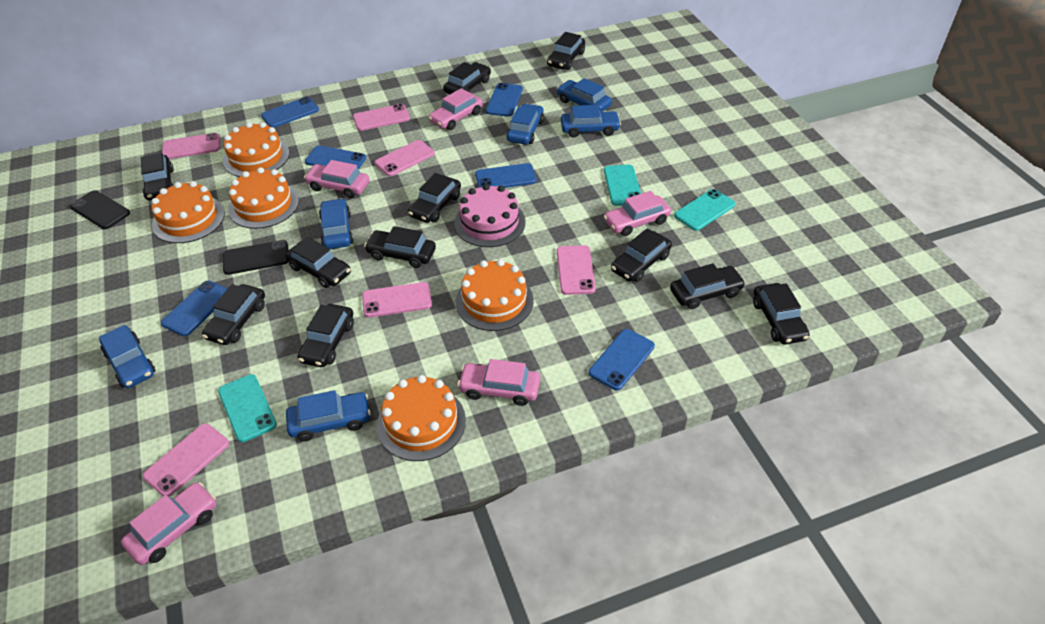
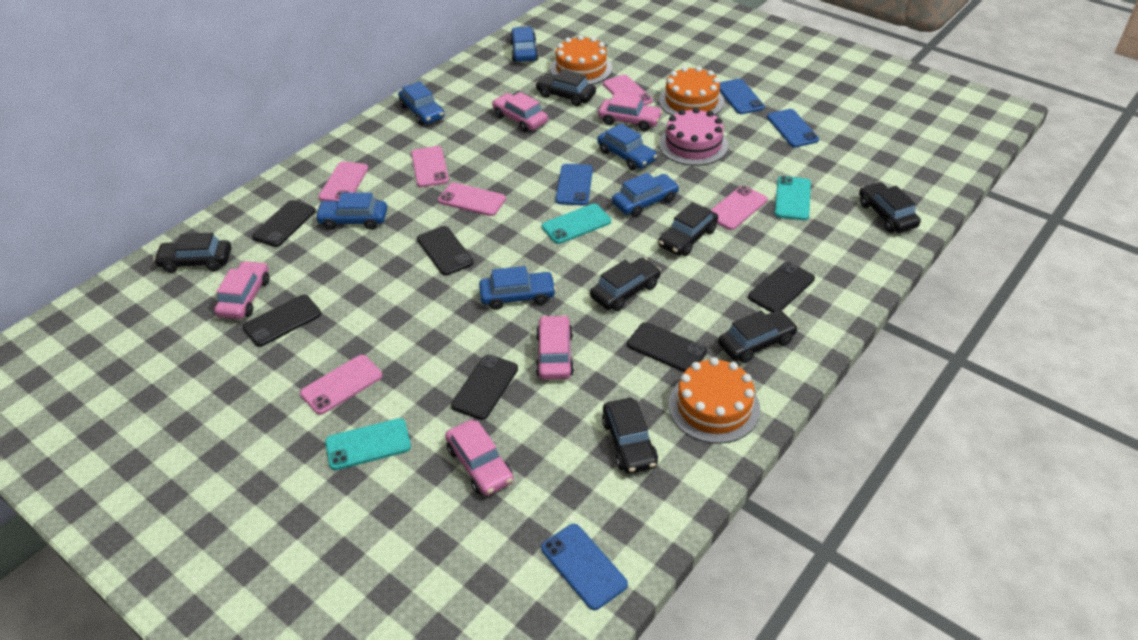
black car: [141,153,174,200] [202,284,265,345] [285,237,351,288] [297,304,354,367] [364,226,436,268] [408,173,461,223] [443,62,491,94] [547,32,585,70] [611,228,672,282] [670,263,745,309] [753,283,810,345] = 11 -> [153,233,231,273] [535,69,596,106] [590,258,661,311] [602,398,658,474] [658,202,718,256] [718,310,798,363] [859,182,921,233] = 7
black phone: [70,190,130,229] [223,240,288,275] = 2 -> [243,295,321,347] [252,200,315,247] [417,226,474,276] [451,355,518,420] [627,322,707,372] [748,262,815,313] = 6
blue phone: [161,281,228,336] [261,97,319,128] [305,145,366,169] [475,163,536,188] [486,83,523,117] [589,329,655,390] = 6 -> [541,524,628,610] [556,164,593,205] [720,79,764,114] [767,109,819,147] = 4
orange cake: [151,181,225,243] [223,122,289,177] [228,167,299,229] [377,375,466,461] [456,259,534,331] = 5 -> [550,35,612,85] [659,66,724,116] [669,357,760,444] = 3

